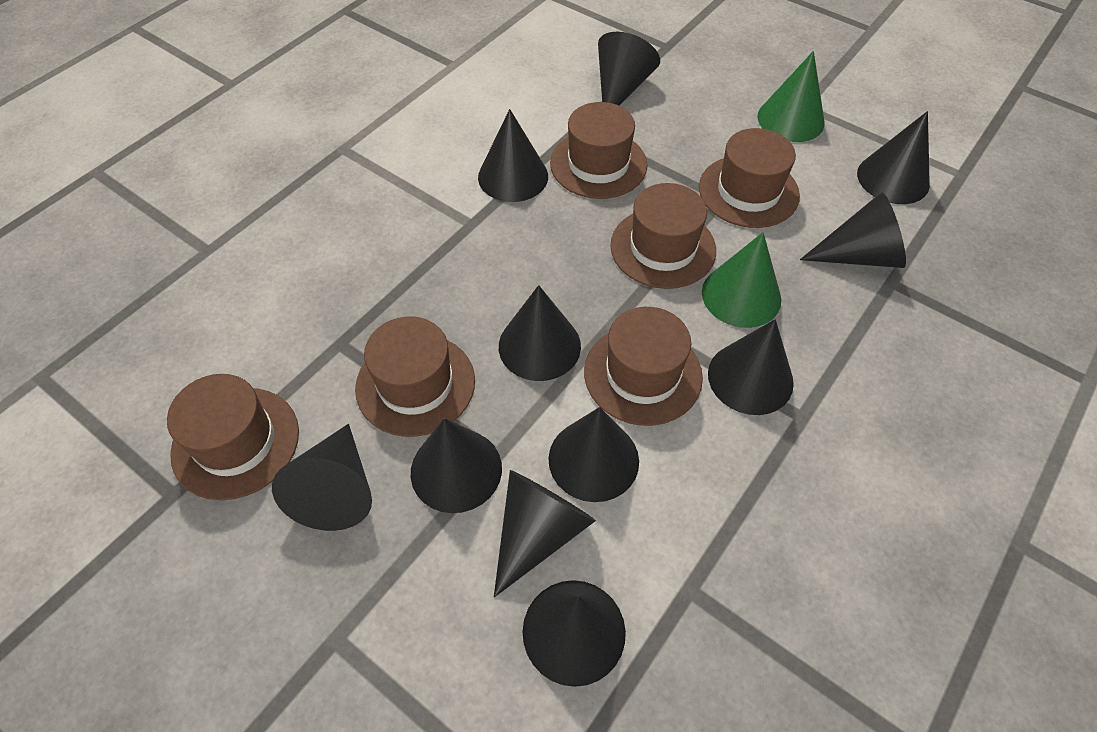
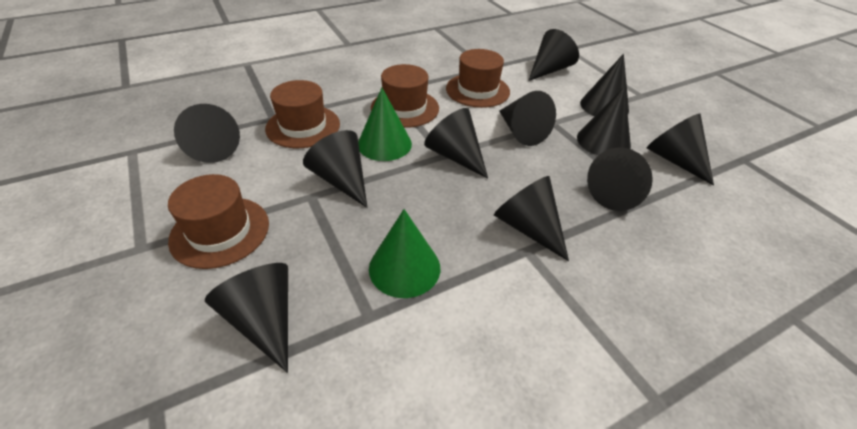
brown hat: [167,374,299,500] [355,317,475,437] [550,102,647,199] [584,307,703,426] [610,183,716,289] [699,128,800,228] = 6 -> [168,174,269,269] [265,80,340,148] [371,64,439,128] [446,49,510,108] = 4

